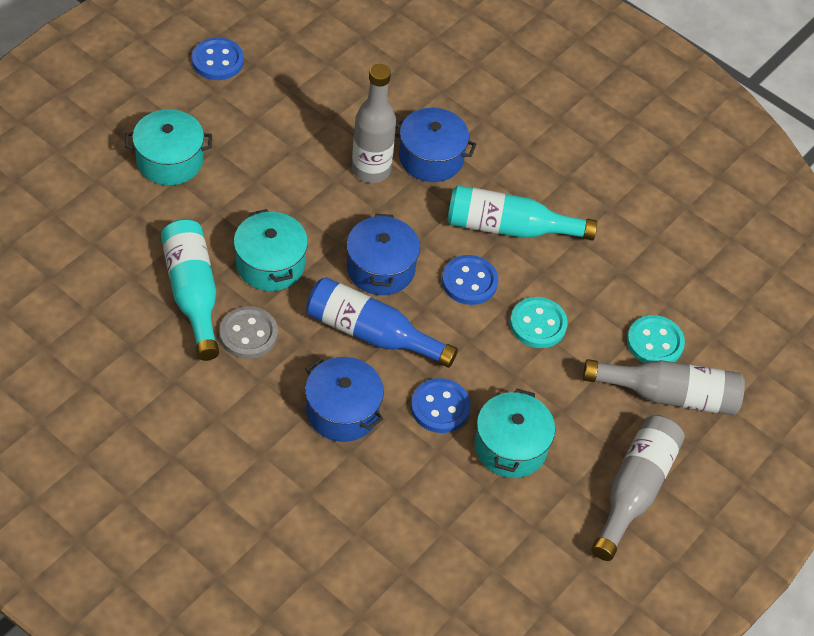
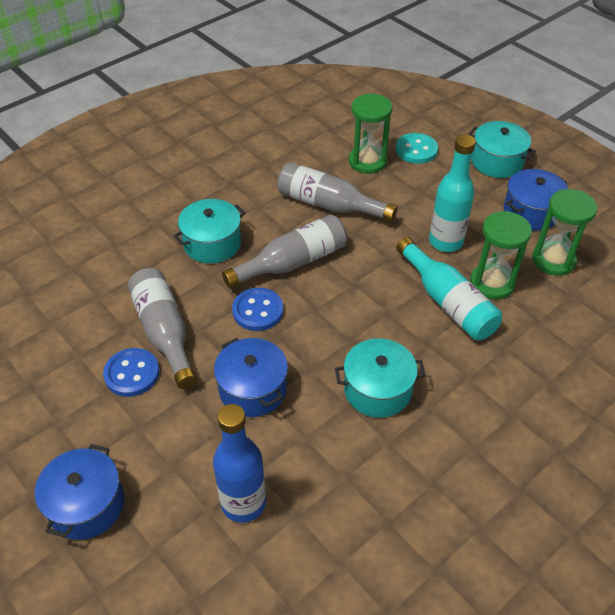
blue button: [192,37,244,80] [411,378,471,433] [442,255,498,305] = 3 -> [103,348,160,397] [232,288,283,331] = 2
green hourglass: none = 0 -> [349,93,392,174] [470,211,532,300] [532,189,597,276] = 3
grey button: [219,306,278,359] = 1 -> none = 0
turquoise button: [510,297,568,348] [627,315,685,363] = 2 -> [396,133,438,164] = 1

